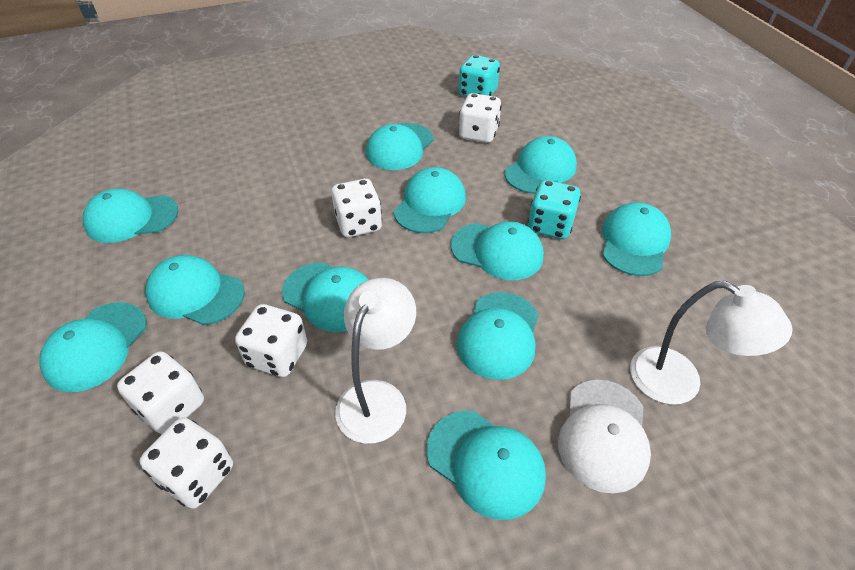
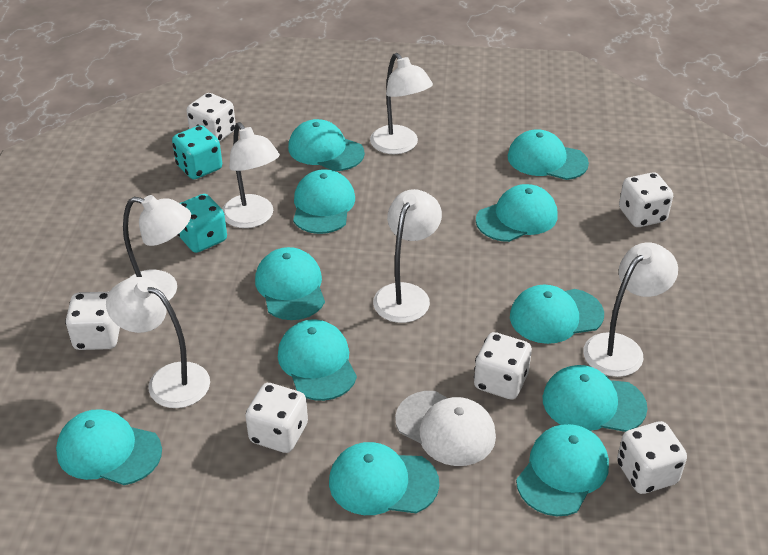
white dice: [117,351,204,434] [140,417,233,509] [235,304,307,377] [331,179,382,237] [459,93,502,143] = 5 -> [65,292,120,350] [187,93,236,142] [245,383,308,453] [474,332,532,400] [617,421,687,494] [619,172,673,227] = 6
white lamp: [335,278,416,444] [630,281,792,405] = 2 -> [106,277,210,408] [123,195,191,301] [222,122,280,228] [370,53,433,154] [373,189,442,323] [583,243,678,377] = 6

